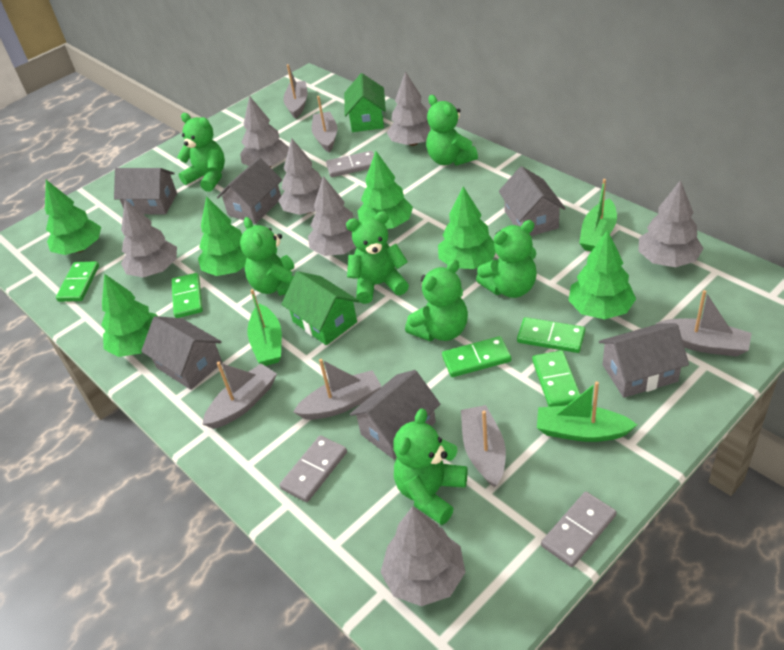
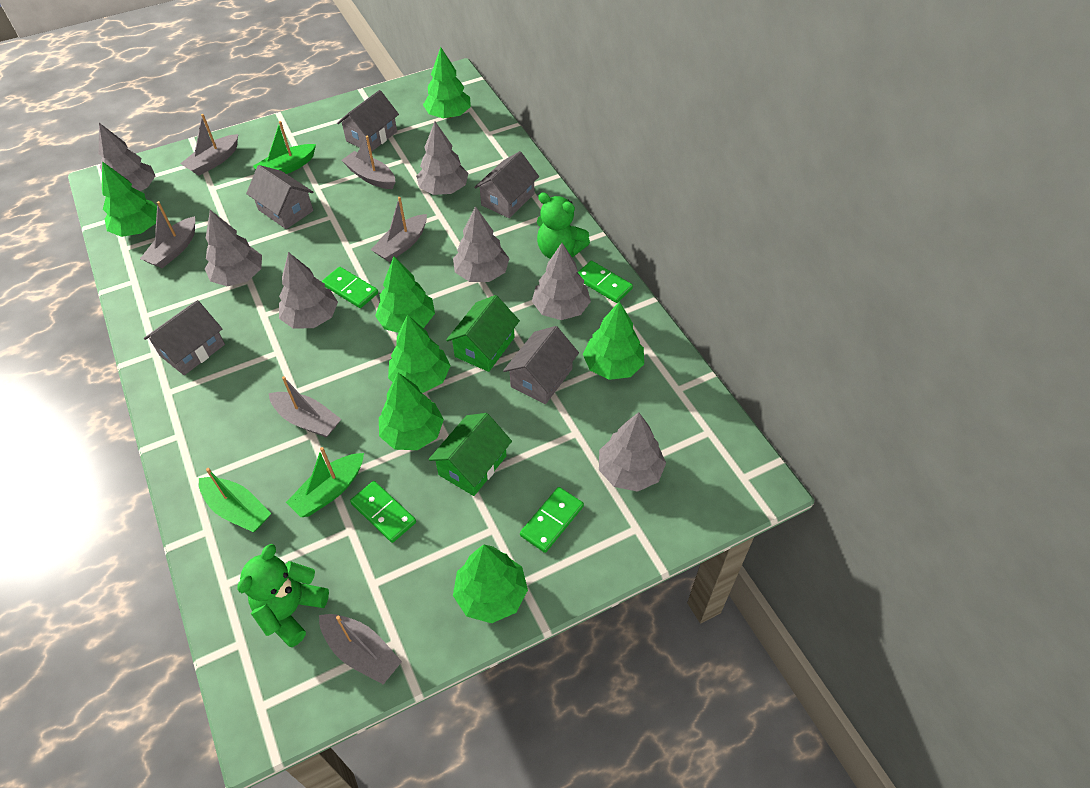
green domino: [56,261,99,302] [171,273,203,318] [442,336,511,377] [517,317,585,353] [532,350,581,407] = 5 -> [322,267,378,308] [350,481,416,543] [520,487,584,553] [578,261,633,303] = 4
green teddy bear: [177,113,225,192] [240,217,294,296] [346,211,409,304] [393,408,467,525] [405,259,468,341] [426,95,478,166] [476,220,537,298] = 7 -> [237,544,329,647] [537,192,590,259] = 2
green tree: [45,180,101,255] [101,274,157,357] [198,196,247,276] [357,151,413,229] [438,186,496,269] [568,230,636,319] = 6 -> [102,161,157,237] [375,256,435,333] [379,373,444,450] [388,314,450,393] [423,47,471,118] [453,545,528,623] [583,301,644,380] = 7
grey domino: [279,435,347,502] [326,151,374,177] [541,492,617,567] = 3 -> none = 0
grey house: [114,168,177,214] [141,316,222,390] [217,157,282,224] [350,370,440,459] [499,166,566,236] [599,323,689,398] = 6 -> [144,300,225,375] [246,165,313,229] [337,90,399,151] [474,151,539,218] [503,326,579,404] = 5

